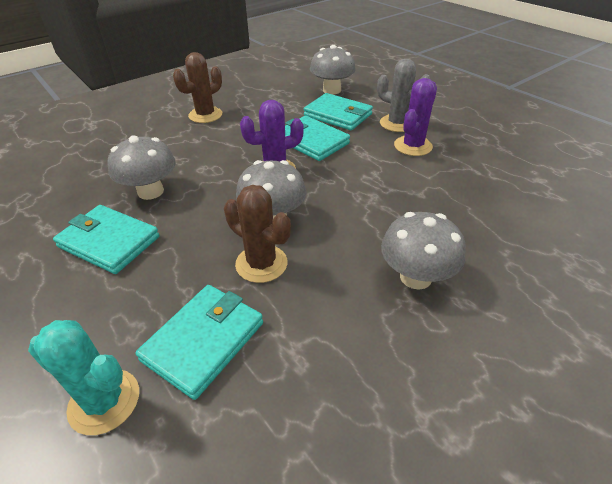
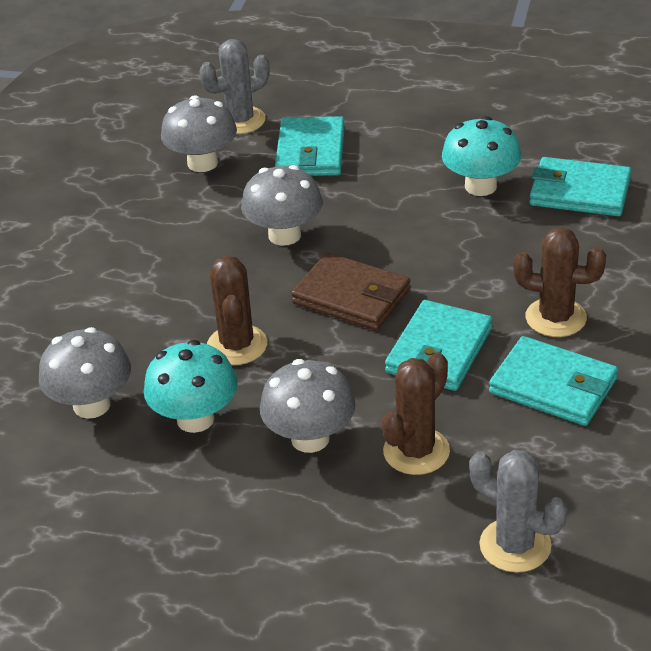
brown cactus: [173,52,222,123] [224,185,291,283] = 2 -> [207,256,267,365] [382,352,450,475] [513,227,606,337] = 3
brown wallet: none = 0 -> [291,253,411,330] = 1
grey cactus: [377,59,431,132] = 1 -> [200,39,269,134] [469,450,568,573] = 2
purple cactus: [240,100,304,168] [394,78,437,156] = 2 -> none = 0
turquoise cactus: [28,320,139,435] = 1 -> none = 0
turquoise mushroom: none = 0 -> [144,340,237,433] [442,116,521,196] = 2

